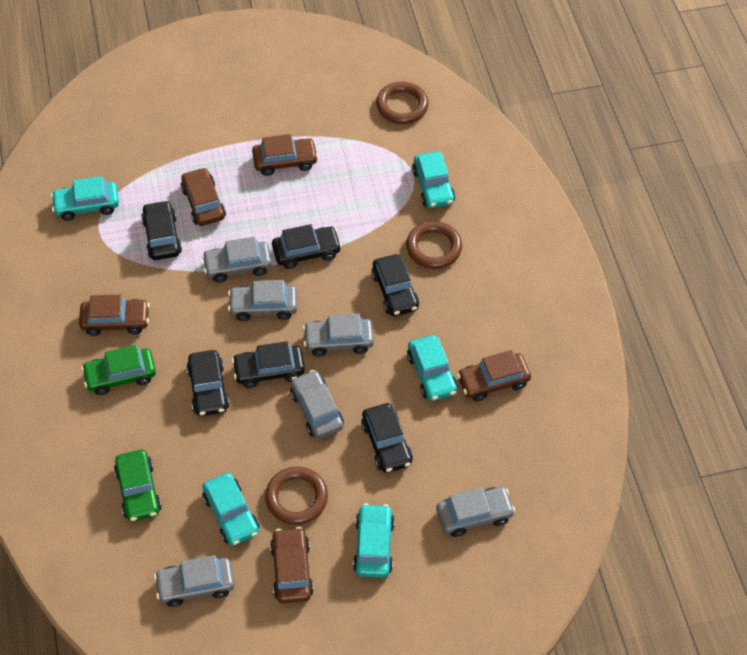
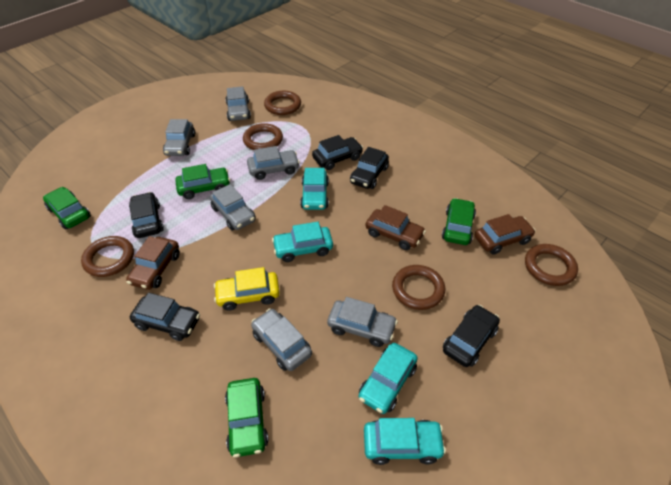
black car: [141,200,182,260] [186,350,230,416] [232,341,305,388] [272,224,342,269] [361,403,413,473] [371,254,419,316] = 6 -> [129,192,164,238] [130,292,200,341] [312,135,363,170] [350,147,389,189] [443,305,500,367] = 5
brown car: [79,295,150,336] [181,167,226,226] [252,134,318,176] [270,527,314,603] [457,350,531,402] = 5 -> [126,236,180,290] [365,205,426,250] [475,214,536,255] = 3
brown ring: [265,466,328,525] [376,82,429,124] [406,221,462,269] = 3 -> [81,236,134,277] [243,123,283,150] [264,91,301,115] [392,265,445,310] [525,244,578,286] = 5
green car: [81,345,156,395] [114,450,162,522] = 2 -> [43,187,91,230] [175,164,230,199] [225,378,268,457] [442,198,476,245] = 4
turquoise car: [51,176,119,221] [202,473,259,546] [353,503,395,578] [407,335,458,401] [412,152,455,208] = 5 -> [272,222,333,262] [300,168,329,210] [359,343,418,414] [364,418,446,465] = 4
yellow car: none = 0 -> [214,267,280,311] = 1

